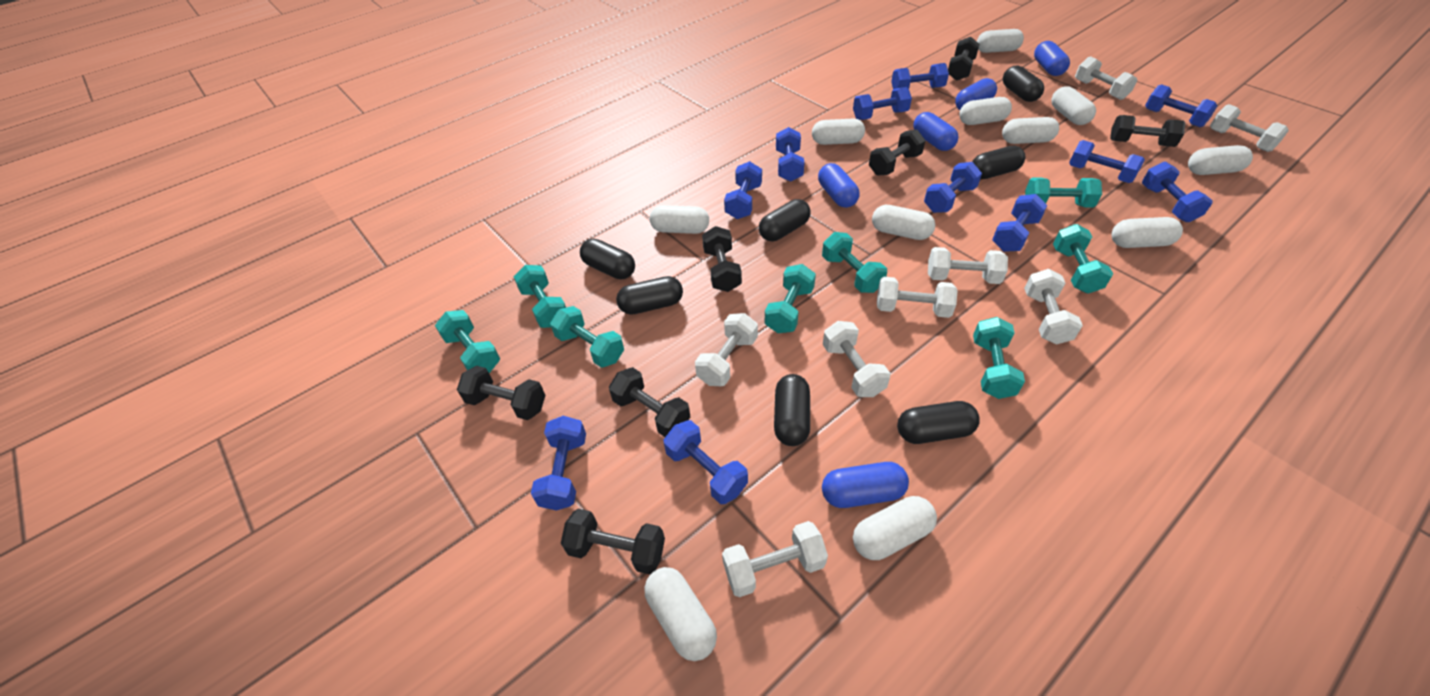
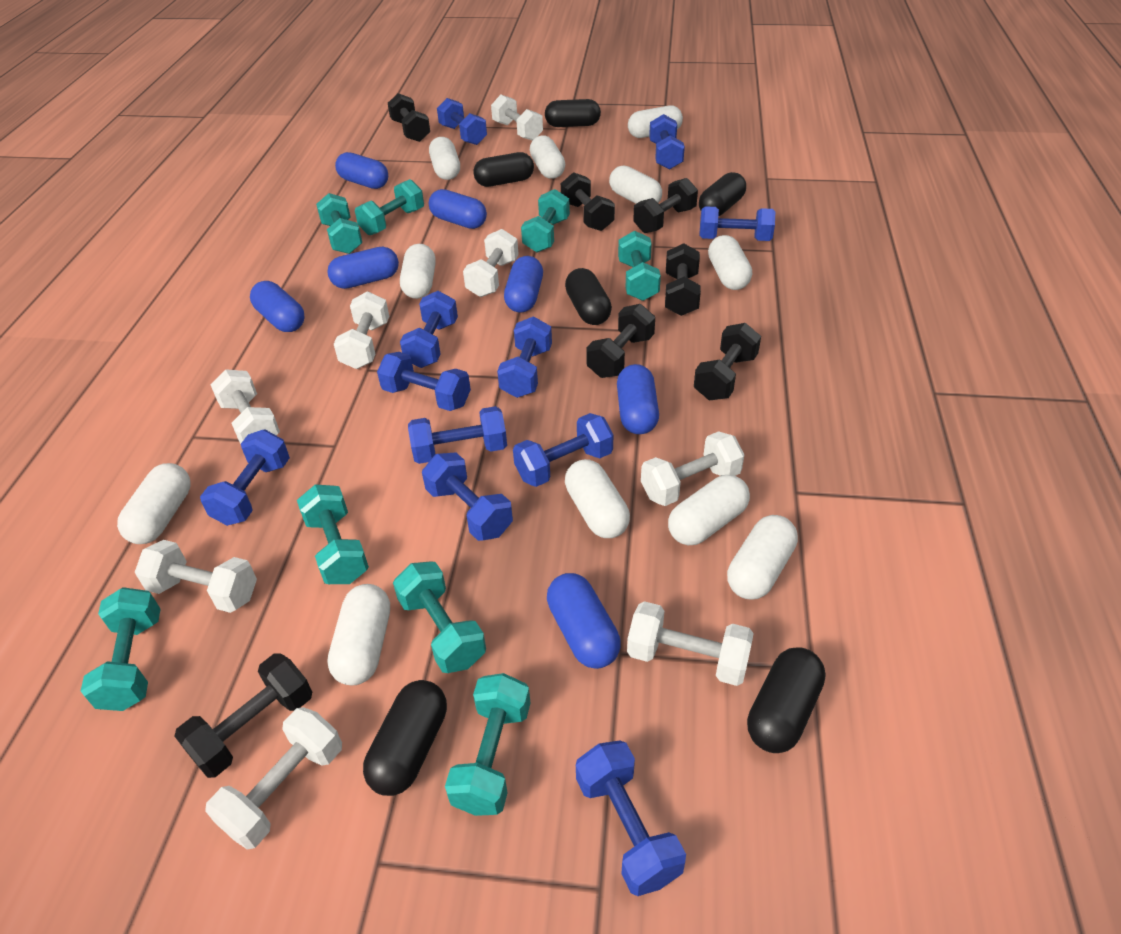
black capsule: [580,239,635,279] [616,276,683,315] [759,199,810,241] [774,374,810,446] [897,401,980,444] [972,146,1025,179] [1003,65,1044,102] = 7 -> [363,680,447,796] [473,152,534,187] [545,99,601,127] [565,268,612,325] [699,172,746,216] [747,647,826,753] = 6
blue capsule: [818,163,860,208] [822,462,909,508] [913,112,959,151] [955,78,997,110] [1034,41,1070,76] = 5 -> [250,281,304,332] [327,247,399,289] [335,152,388,189] [429,189,487,229] [504,256,543,313] [547,573,621,669] [617,364,659,434] = 7

